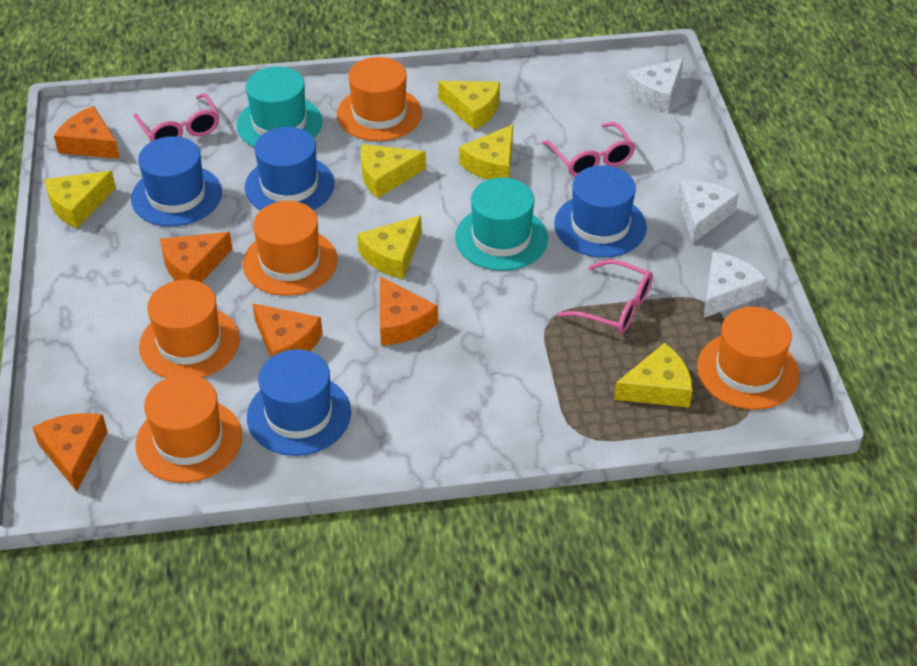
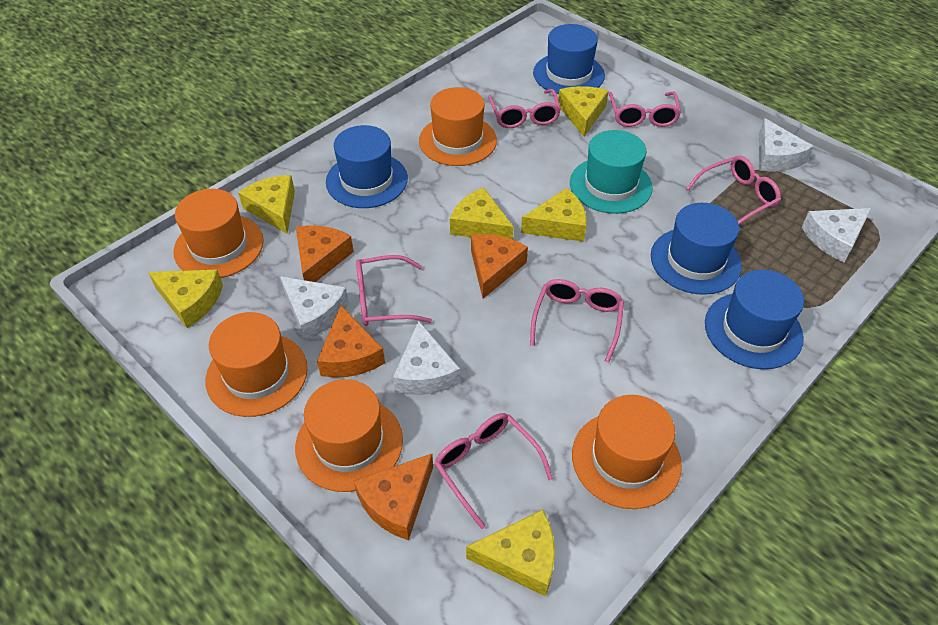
orange cheese: [32,413,108,492] [54,106,120,159] [160,232,232,282] [252,303,323,358] [380,277,438,346] = 5 -> [296,225,354,282] [317,305,385,378] [354,454,433,540] [471,234,528,299] = 4
pink glasses: [134,93,219,142] [542,122,635,177] [557,259,653,334] = 3 -> [356,255,432,326] [434,413,553,529] [488,89,561,128] [530,279,624,363] [608,92,681,127] [686,156,781,224] = 6
turquoise hat: [236,66,323,147] [455,178,548,271] = 2 -> [570,130,653,214] = 1
white cheese: [626,59,683,112] [678,181,739,243] [704,252,768,318] = 3 -> [280,276,349,340] [393,321,460,395] [759,118,813,172] [802,208,871,262] = 4

